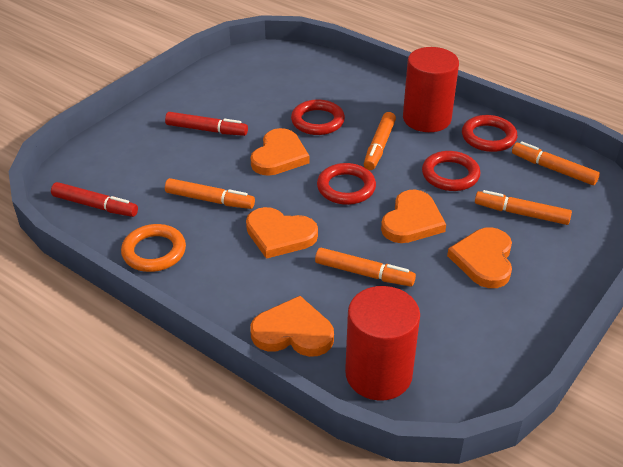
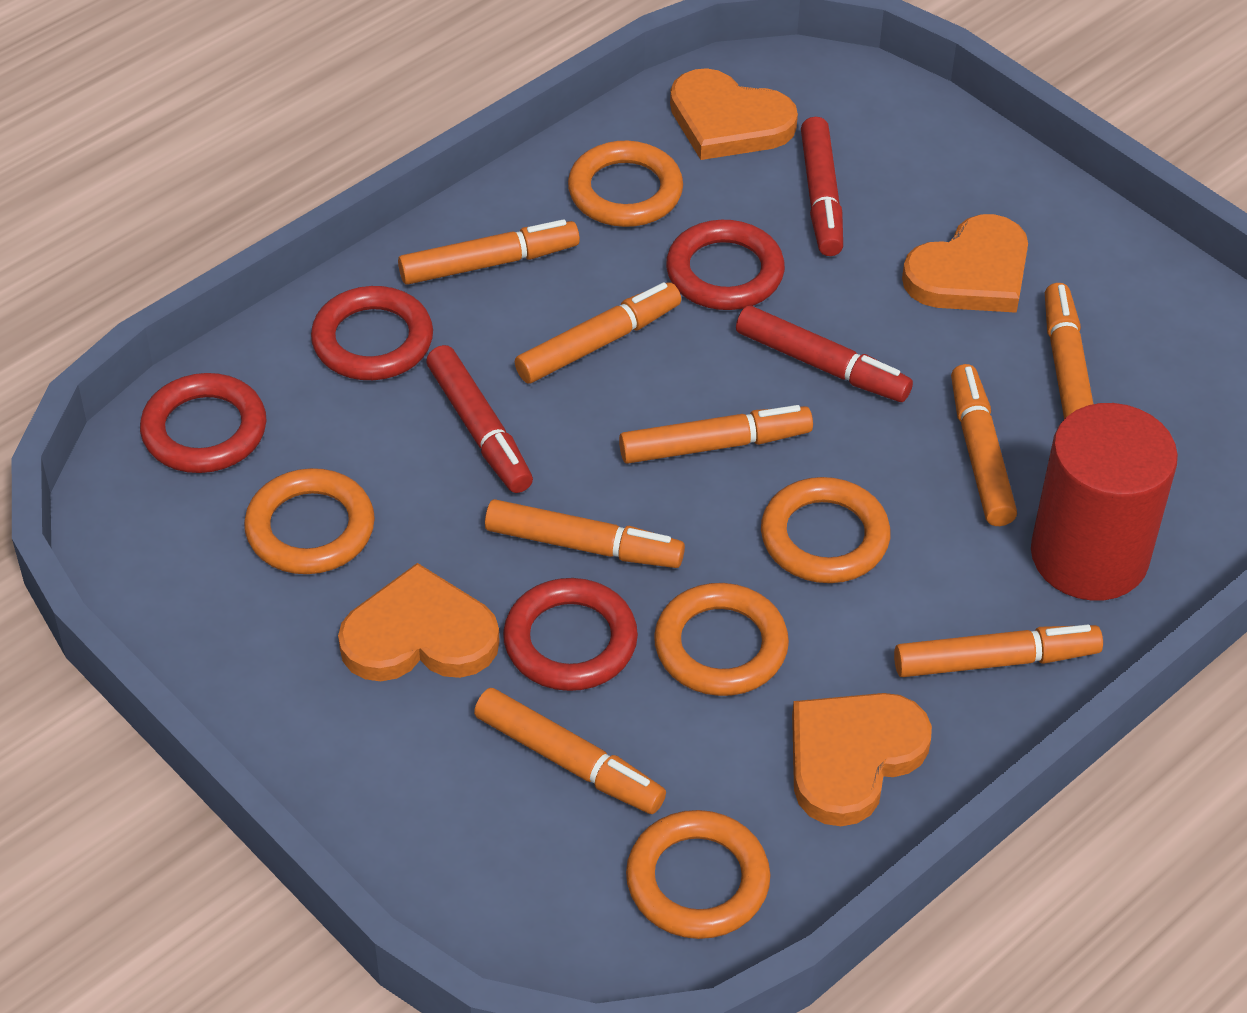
orange heart: [246,207,318,259] [250,128,309,176] [250,296,334,357] [381,190,446,243] [447,227,512,288] = 5 -> [338,563,500,681] [670,68,798,160] [792,693,932,826] [902,214,1028,313] = 4
orange marker: [165,178,255,209] [315,248,416,287] [364,112,396,170] [475,190,572,225] [512,141,600,185] = 5 -> [398,219,580,285] [474,688,666,814] [485,499,685,568] [515,282,681,384] [619,405,813,464] [894,624,1103,677] [951,364,1017,526] [1045,283,1093,419] = 8
orange ring: [121,224,186,272] = 1 -> [244,468,375,574] [568,141,683,227] [626,810,771,939] [654,583,789,696] [761,477,891,583] = 5
red cylinder: [345,286,420,401] [403,47,459,132] = 2 -> [1031,403,1178,601] = 1
red marker: [51,182,138,217] [165,112,248,136] = 2 -> [426,345,533,493] [736,305,913,402] [801,117,843,256] = 3

